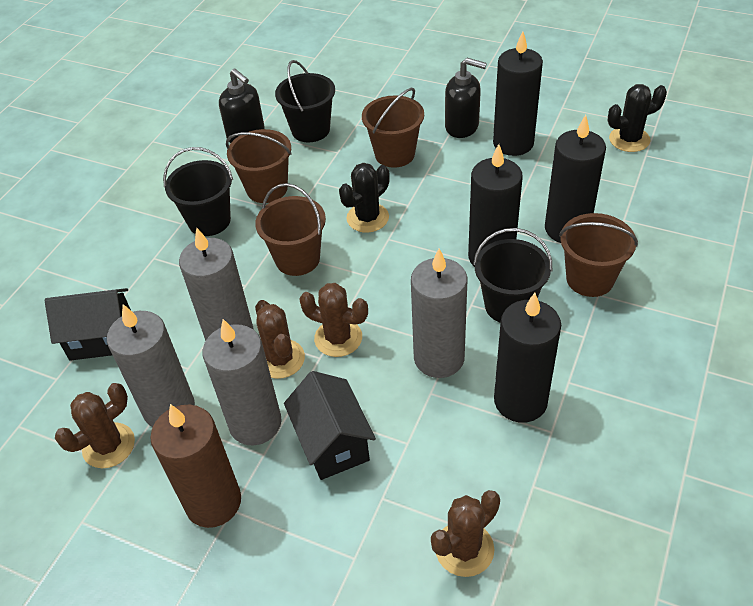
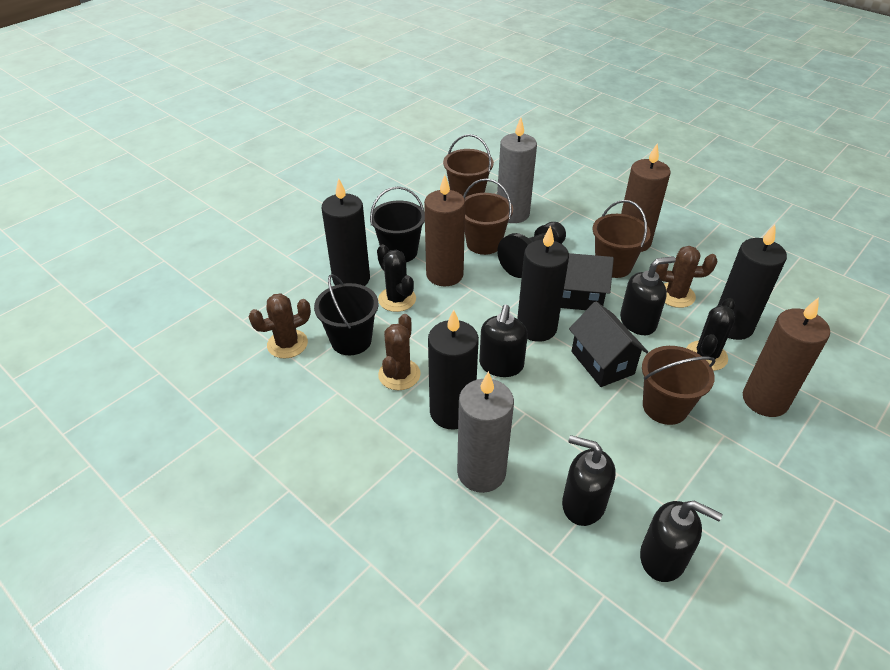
black bucket: [163,147,233,236] [275,60,335,142] [473,228,552,323] = 3 -> [314,274,379,355] [370,186,425,262] = 2
black pawn: none = 0 -> [497,222,566,278] = 1
black soap dispenser: [219,68,265,143] [445,58,487,138] = 2 -> [479,305,528,377] [562,435,615,526] [620,256,676,335] [640,501,722,582] = 4
brown cactus: [55,383,135,468] [255,300,305,379] [299,283,368,357] [431,490,500,577] = 4 -> [248,293,311,358] [378,314,421,390] [655,246,718,308] = 3
brown candle: [150,404,241,528] = 1 -> [424,175,465,286] [621,143,670,252] [743,297,830,417] = 3
grey candle: [107,304,195,427] [179,227,254,341] [202,319,282,445] [411,249,468,378] = 4 -> [457,371,514,493] [497,118,537,223] = 2

